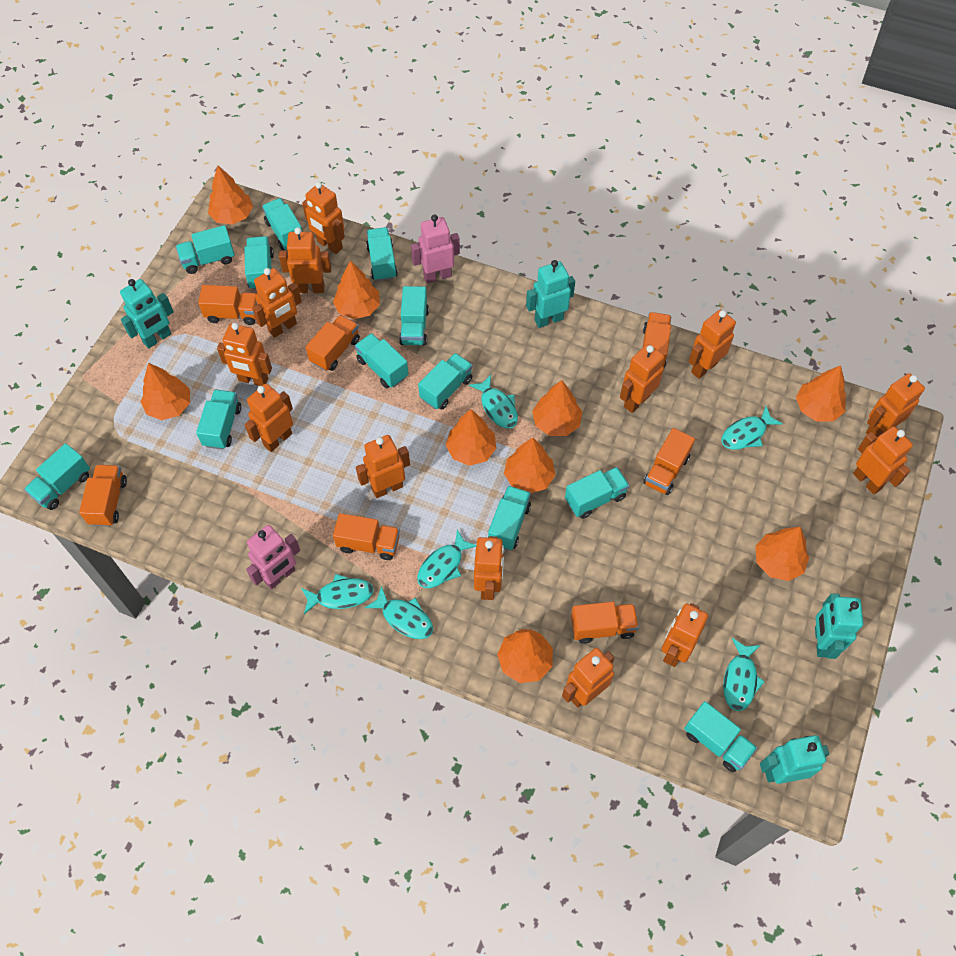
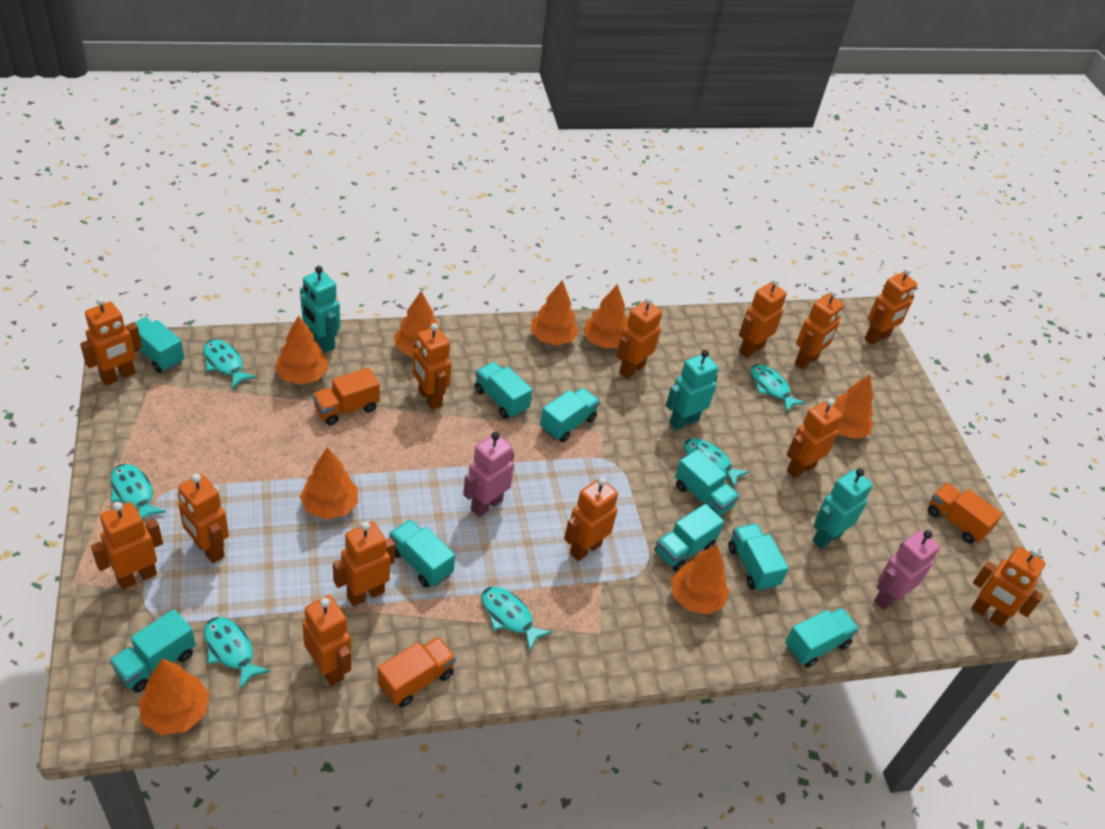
orange tree: [141,363,190,420] [208,166,253,225] [333,260,380,319] [446,409,496,466] [497,629,553,683] [504,437,555,493] [532,380,582,436] [755,527,809,581] [796,365,846,422] = 9 -> [138,658,209,735] [275,315,328,385] [300,447,358,519] [394,291,438,356] [531,280,579,346] [583,284,628,348] [671,544,729,615] [833,374,874,439] = 8
orange truck: [79,465,127,527] [198,285,257,325] [306,315,360,371] [333,513,400,560] [571,602,639,644] [643,312,671,368] [643,428,695,495] = 7 -> [313,368,380,425] [377,637,456,707] [928,483,1003,544] = 3
turquoise robot: [120,279,174,349] [526,260,575,328] [760,735,829,784] [815,593,863,659] = 4 -> [300,266,340,353] [666,350,718,430] [813,468,873,549] = 3
turquoise truck: [24,443,90,510] [176,225,235,274] [196,389,241,450] [245,236,274,290] [262,198,303,250] [355,333,408,388] [366,227,398,281] [399,286,429,346] [418,353,473,410] [488,486,531,550] [565,467,630,519] [684,701,757,772] = 12 -> [109,609,196,693] [134,317,184,373] [389,519,455,587] [475,362,532,419] [540,388,600,442] [655,504,724,571] [675,449,739,516] [728,523,789,592] [785,608,859,668] = 9

